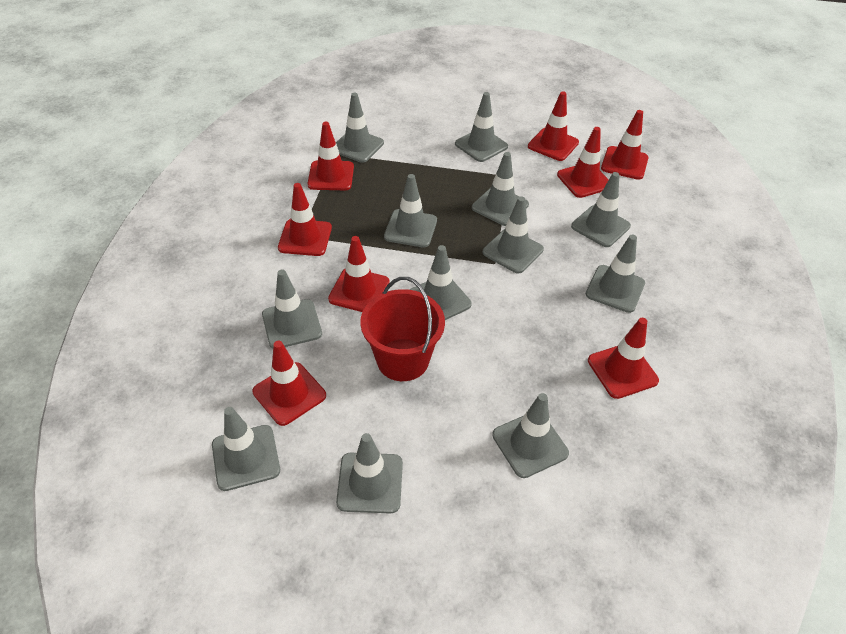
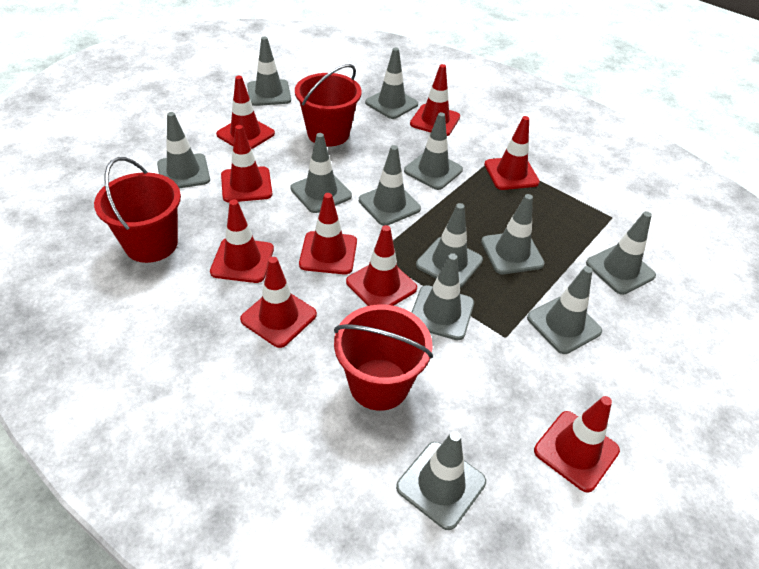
red bucket: [360,277,445,381] = 1 -> [94,157,181,263] [295,64,362,147] [334,304,433,411] = 3
red traffic cone: [252,341,326,426] [278,183,332,256] [308,122,354,190] [328,236,390,312] [528,91,579,161] [557,127,609,198] [588,318,659,399] [601,110,649,180] = 8 -> [210,199,274,283] [216,76,275,149] [221,125,272,202] [240,257,317,348] [299,193,357,275] [346,225,417,306] [410,64,460,136] [484,116,540,190] [534,396,620,493] = 9

